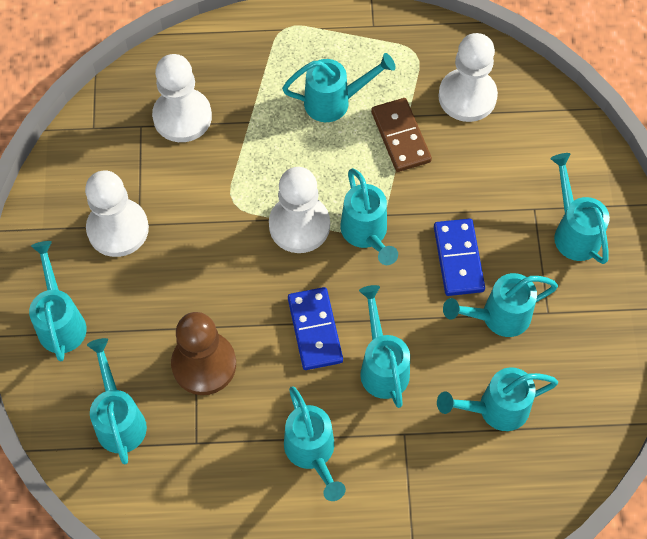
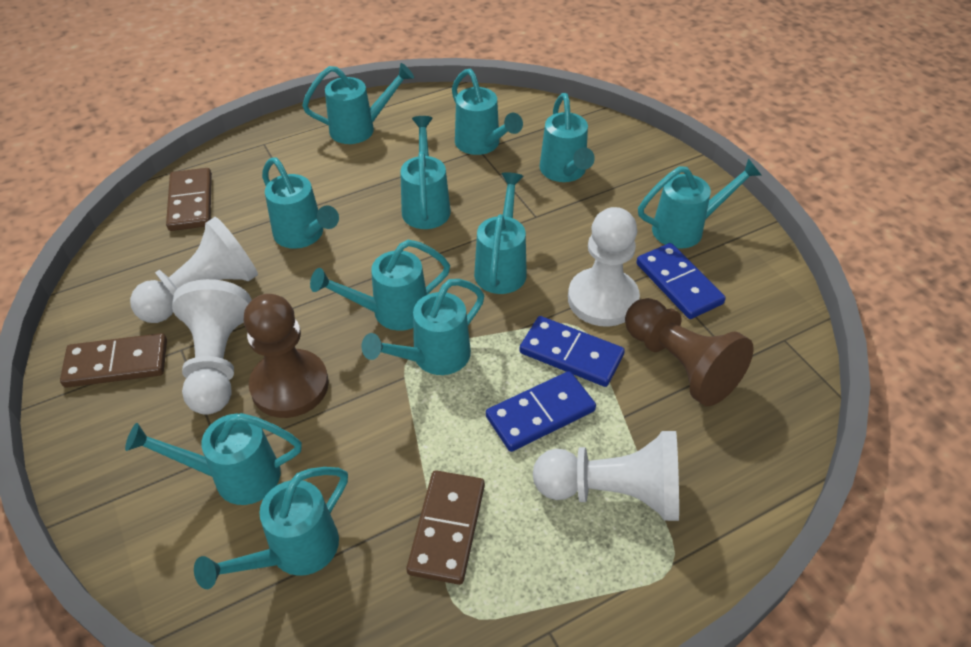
blue domino: [288,287,343,370] [434,218,485,296] = 2 -> [486,371,596,452] [519,316,625,387] [636,243,726,319] = 3
brown domino: [371,98,432,172] = 1 -> [60,333,167,388] [166,168,212,231] [406,470,485,585] = 3
brown pawn: [171,312,236,395] = 1 -> [244,294,329,418] [625,298,754,406] = 2
turquoise watering can: [29,241,87,362] [87,338,147,464] [282,53,396,122] [284,386,346,501] [340,168,398,265] [359,285,410,408] [437,367,558,431] [443,273,558,337] [550,153,610,264] = 9 -> [125,413,302,505] [194,467,348,589] [262,157,339,249] [302,63,414,144] [310,240,450,331] [362,279,484,375] [400,116,451,229] [452,69,523,155] [474,172,527,294] [540,93,595,182] [638,158,761,249] = 11

